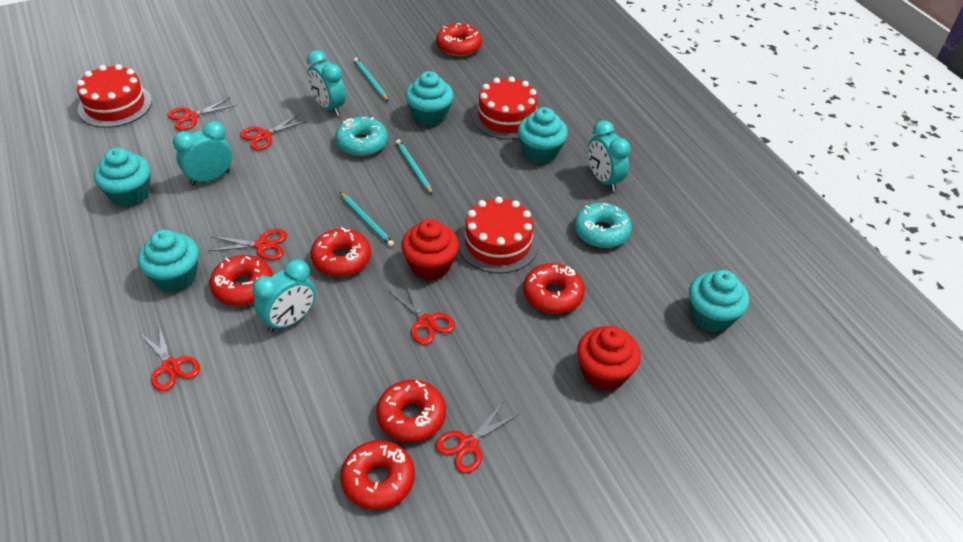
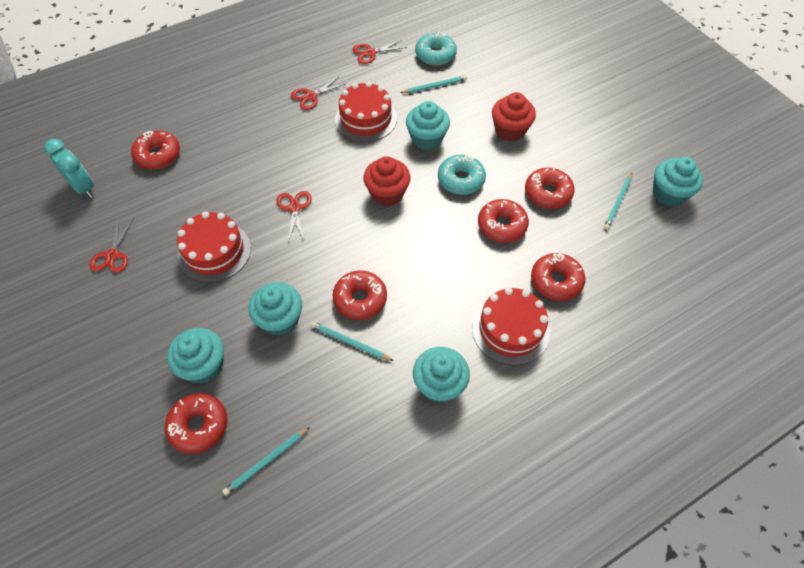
red scissors: [140,322,200,391] [167,98,236,131] [209,229,287,260] [240,114,308,150] [389,282,455,345] [435,401,519,473] = 6 -> [90,220,133,273] [277,191,312,243] [291,77,345,110] [352,40,407,64] = 4
turquoise clock: [173,121,232,186] [252,259,316,333] [307,50,346,116] [588,120,631,192] = 4 -> [44,139,94,198] = 1
turquoise pencil: [340,192,394,247] [354,58,389,102] [396,139,433,195] = 3 -> [222,427,310,496] [311,322,394,361] [400,75,467,93] [604,173,632,230] = 4

